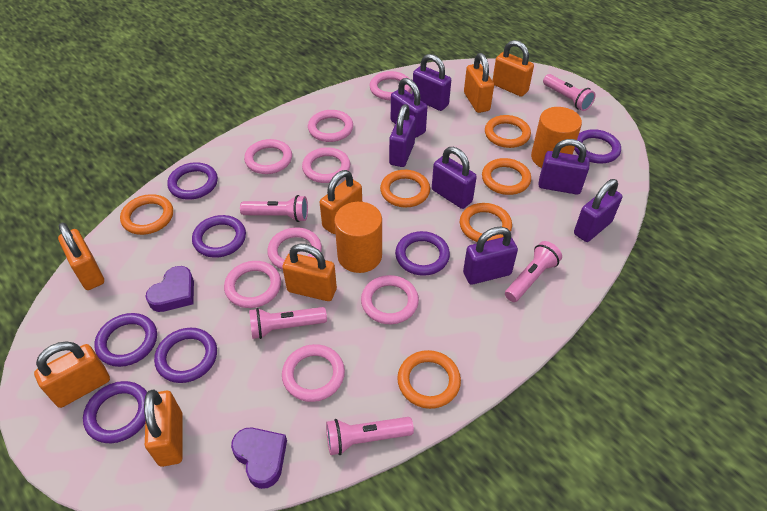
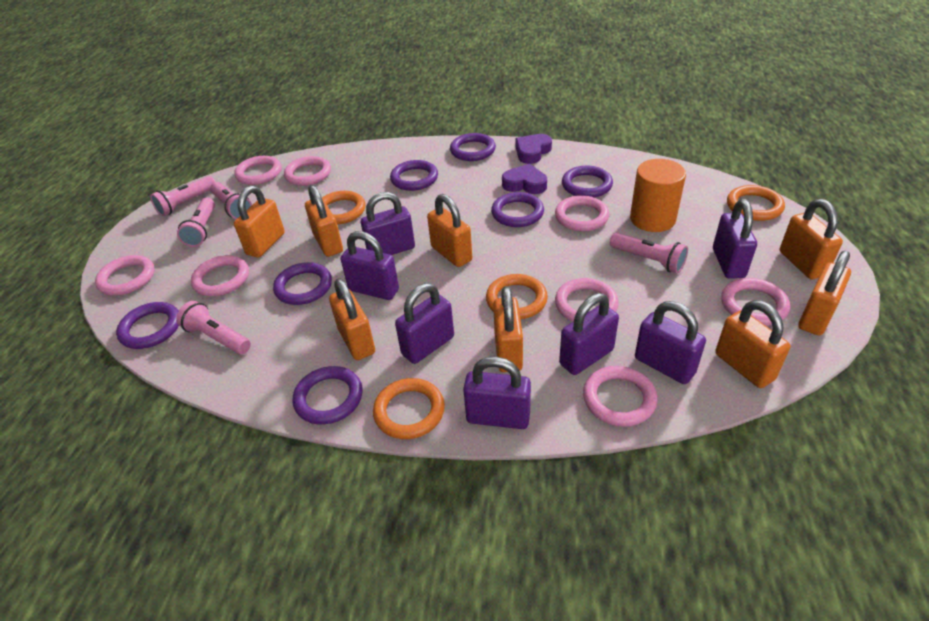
orange cylinder: [334,202,382,273] [531,107,582,168] = 2 -> [630,159,686,232] = 1
orange padlock: [34,341,110,408] [58,223,104,290] [144,389,183,467] [282,244,337,301] [320,170,362,234] [464,53,494,113] [492,40,534,97] = 7 -> [234,186,285,257] [305,185,343,257] [329,278,375,360] [427,194,472,267] [493,286,523,372] [715,300,790,388] [780,199,843,279] [798,251,851,335] = 8
orange ring: [120,194,173,235] [380,170,430,207] [397,350,461,409] [460,203,512,242] [482,158,531,195] [485,115,531,148] = 6 -> [322,191,366,224] [373,378,445,439] [486,274,548,319] [727,185,785,221] = 4

